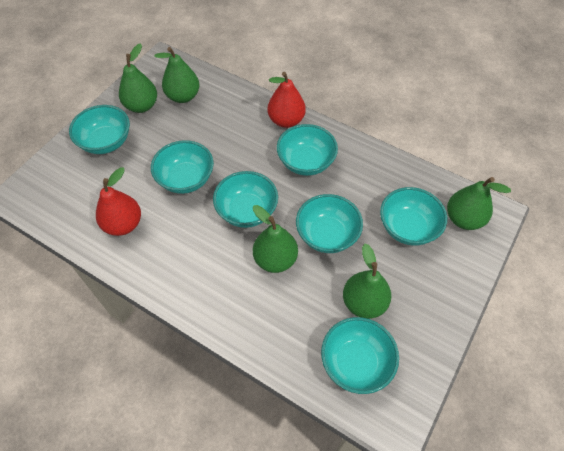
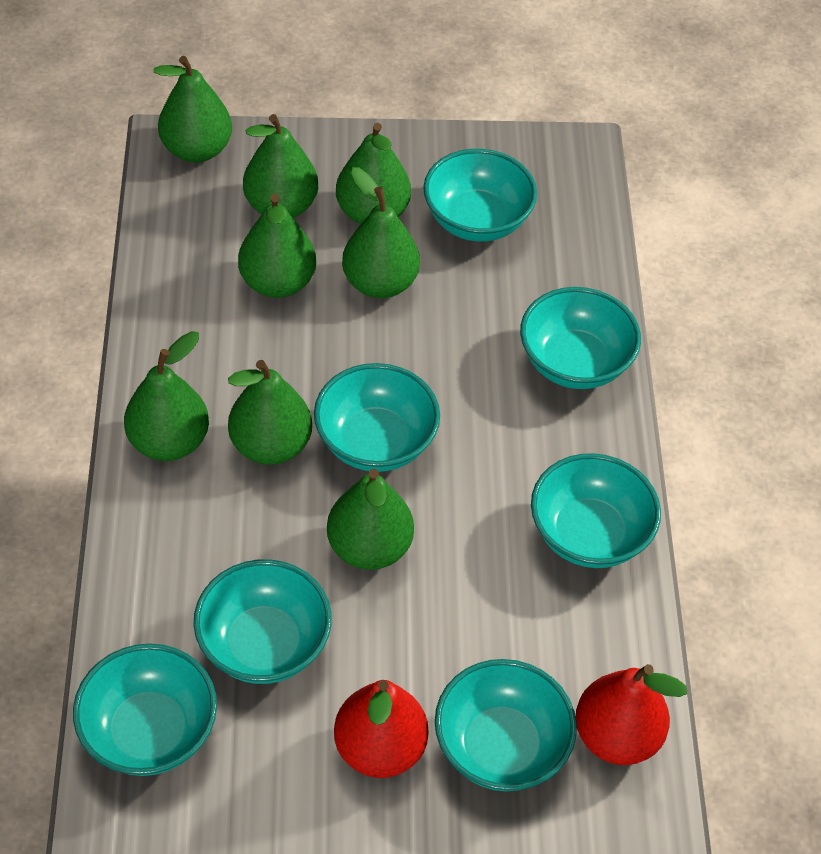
green pear: [119,43,157,113] [154,47,199,103] [253,205,298,273] [343,243,391,319] [447,177,511,230] = 5 -> [124,331,209,461] [154,56,232,163] [228,360,312,465] [238,194,316,298] [243,114,318,218] [327,469,414,570] [336,123,411,224] [342,167,420,298] = 8

